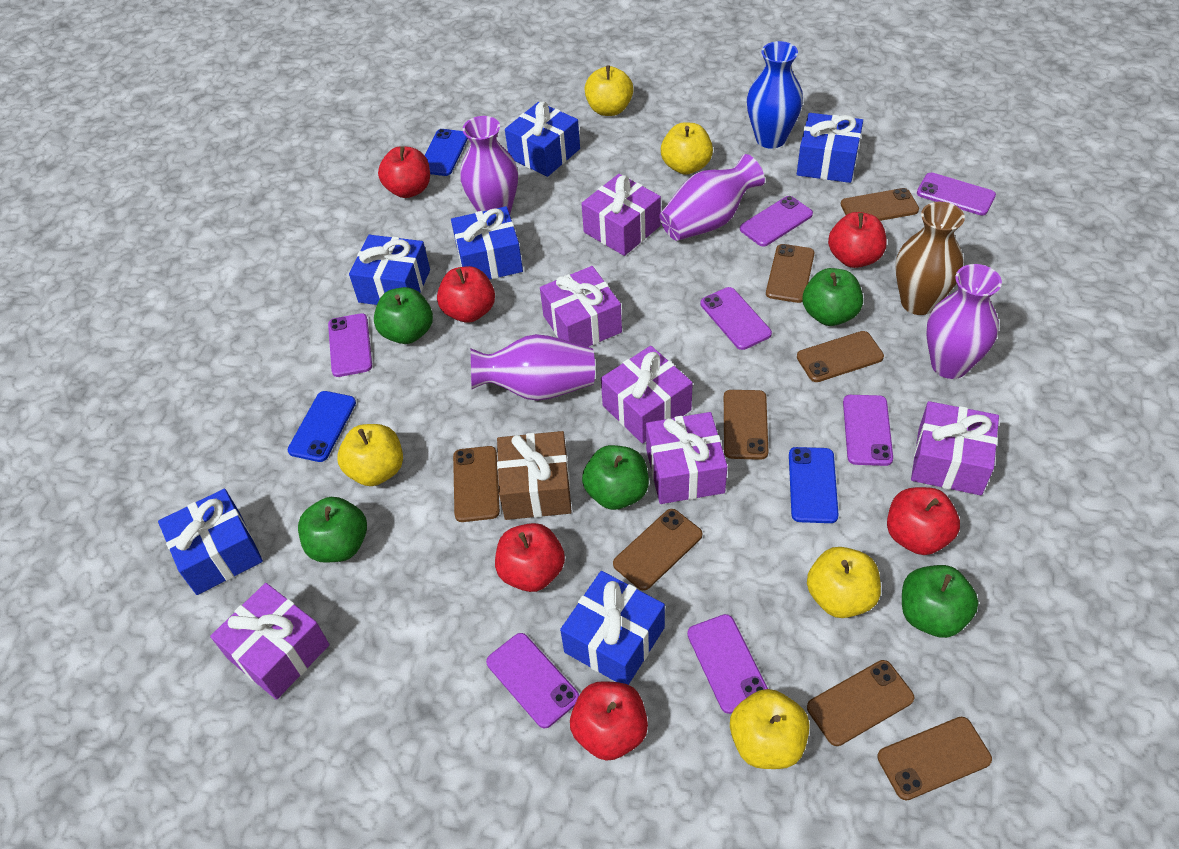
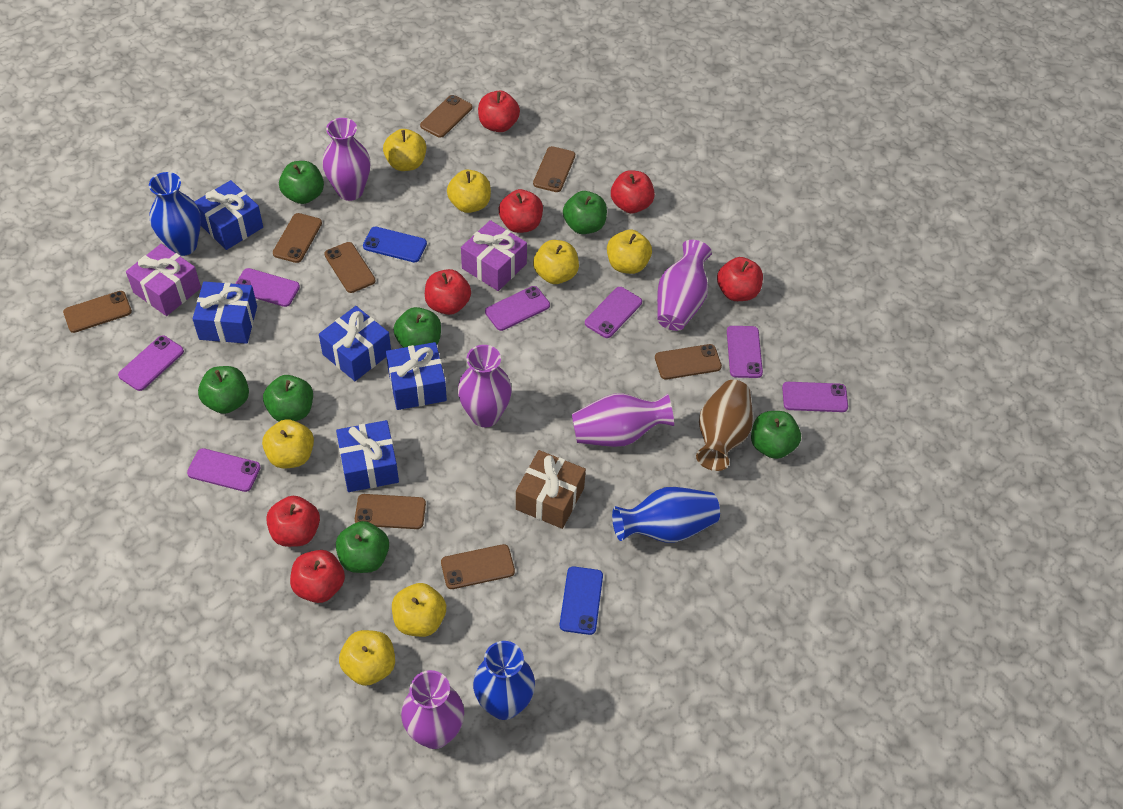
blue gift: [158,489,263,595] [349,235,430,305] [451,206,523,280] [505,102,580,177] [560,571,665,685] [797,113,863,183] = 6 -> [192,281,257,344] [194,180,263,250] [319,306,391,381] [336,420,399,492] [386,342,447,410] = 5
blue phone: [288,391,356,462] [424,129,468,176] [789,447,839,523] = 3 -> [363,227,427,262] [560,566,603,635] = 2
blue vase: [747,41,803,149] = 1 -> [149,172,201,256] [473,641,535,720] [612,487,720,543] = 3
green apple: [298,497,367,563] [374,287,433,344] [582,445,649,510] [803,268,863,326] [902,565,979,638] = 5 -> [198,366,249,414] [263,375,313,421] [279,161,324,204] [336,521,389,573] [393,307,441,348] [563,191,607,234] [751,411,801,459] = 7
purple gift: [210,583,330,700] [540,266,622,347] [581,174,661,256] [601,346,693,443] [646,412,727,504] [911,401,999,495] = 6 -> [126,244,201,316] [461,220,527,291] = 2
purple vase: [460,116,518,214] [471,334,595,401] [659,154,765,241] [926,264,1002,379] = 4 -> [322,118,371,201] [401,670,464,749] [458,345,512,427] [572,393,674,447] [657,240,712,331] = 5
red apple: [378,146,430,198] [437,266,495,323] [495,523,565,592] [570,681,648,761] [828,212,887,268] [887,487,960,555] = 6 -> [266,496,320,547] [290,550,345,603] [425,269,471,315] [478,91,520,132] [499,189,543,233] [611,170,655,213] [717,257,763,301] = 7
yellow apple: [337,424,403,486] [584,66,633,116] [661,122,713,175] [730,689,810,769] [807,547,881,618] = 5 -> [262,419,314,468] [339,630,395,686] [383,129,426,171] [392,583,446,637] [447,169,491,213] [533,240,579,284] [607,230,652,274] = 7

